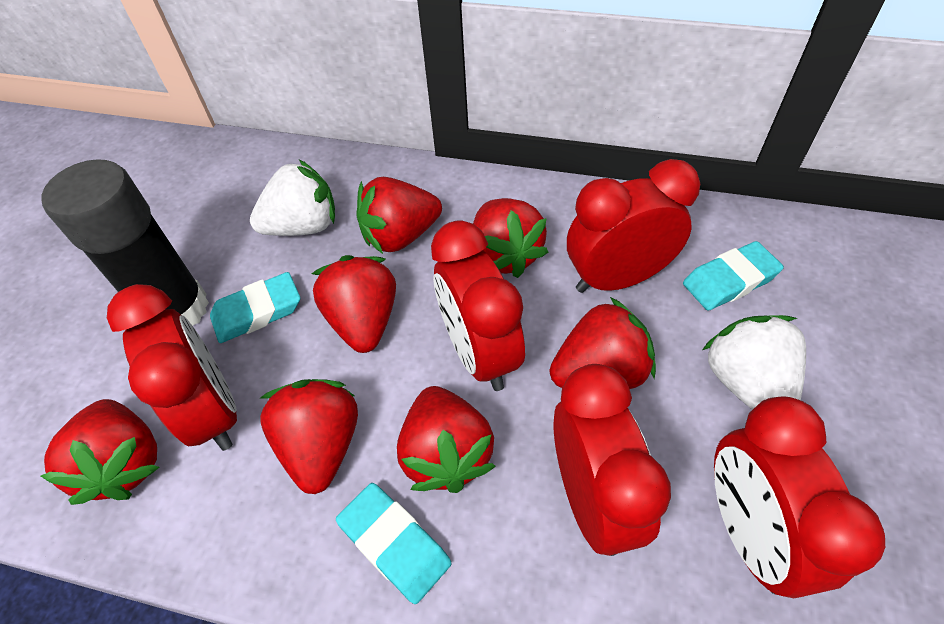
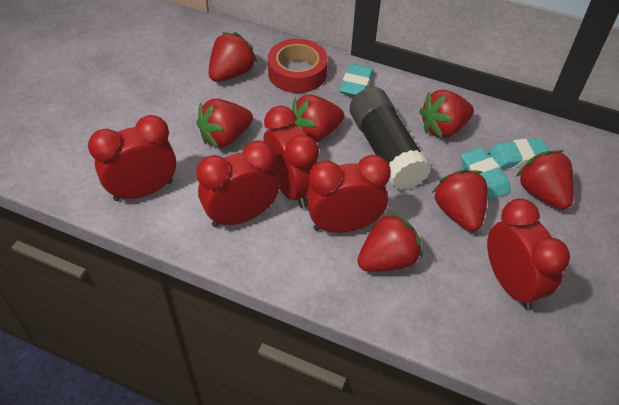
red tape: none = 0 -> [268,39,328,93] = 1
white strawberry: [250,160,335,236] [702,315,806,410] = 2 -> none = 0

